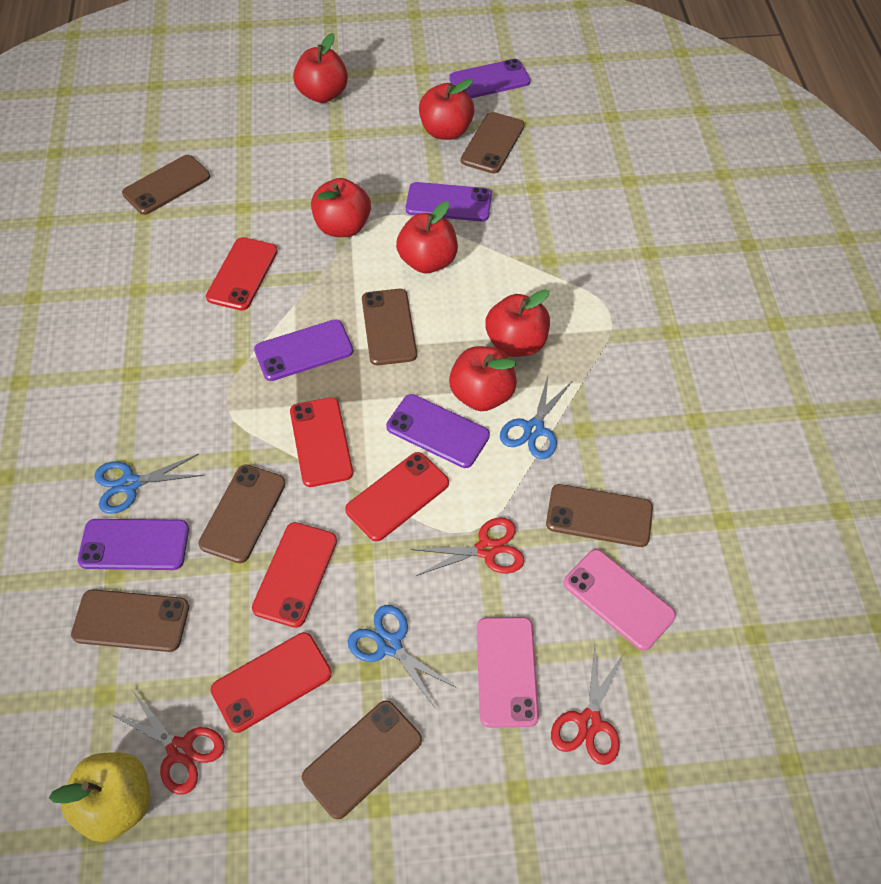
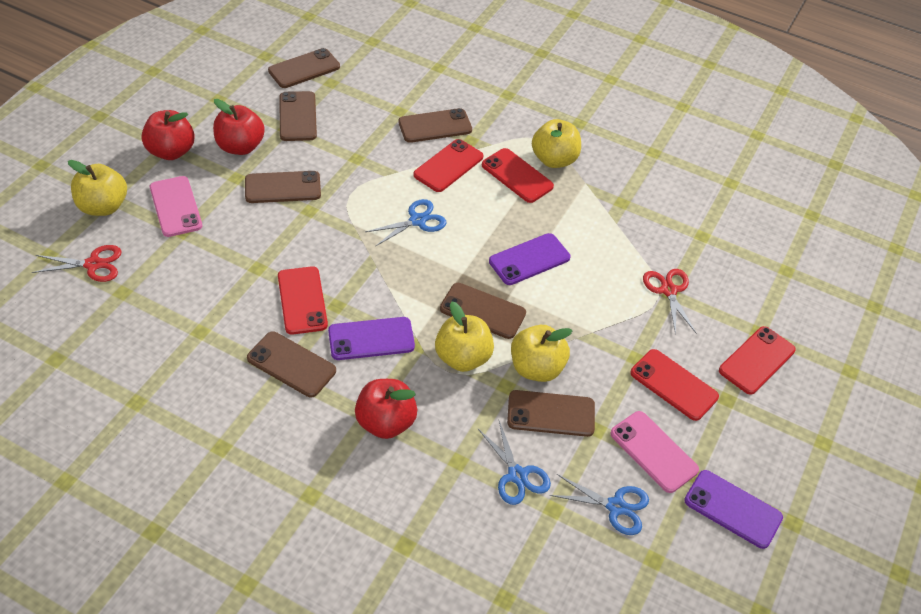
purple phone: [78,519,189,570] [254,319,353,381] [386,394,490,468] [406,182,492,221] [449,59,531,98] = 5 -> [328,317,415,360] [489,233,570,285] [684,470,783,549] = 3
red apple: [293,33,348,103] [311,178,371,237] [396,201,458,273] [419,79,474,140] [449,346,517,411] [485,289,550,357] = 6 -> [142,110,195,160] [213,99,265,155] [355,379,417,439] = 3
red scissors: [110,690,225,795] [410,517,525,576] [551,647,624,765] = 3 -> [32,245,121,282] [643,269,696,335] = 2
yellow apple: [49,752,150,842] = 1 -> [68,160,127,216] [435,302,494,372] [511,325,572,382] [532,119,581,168] = 4

